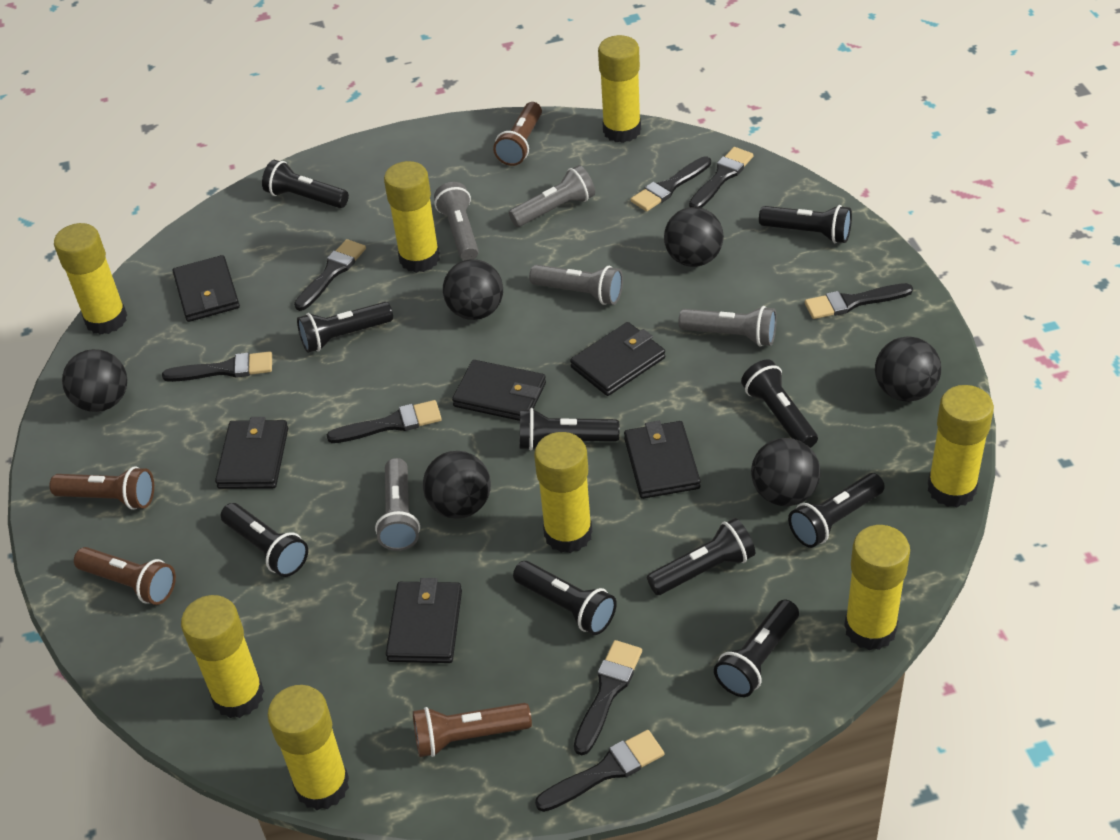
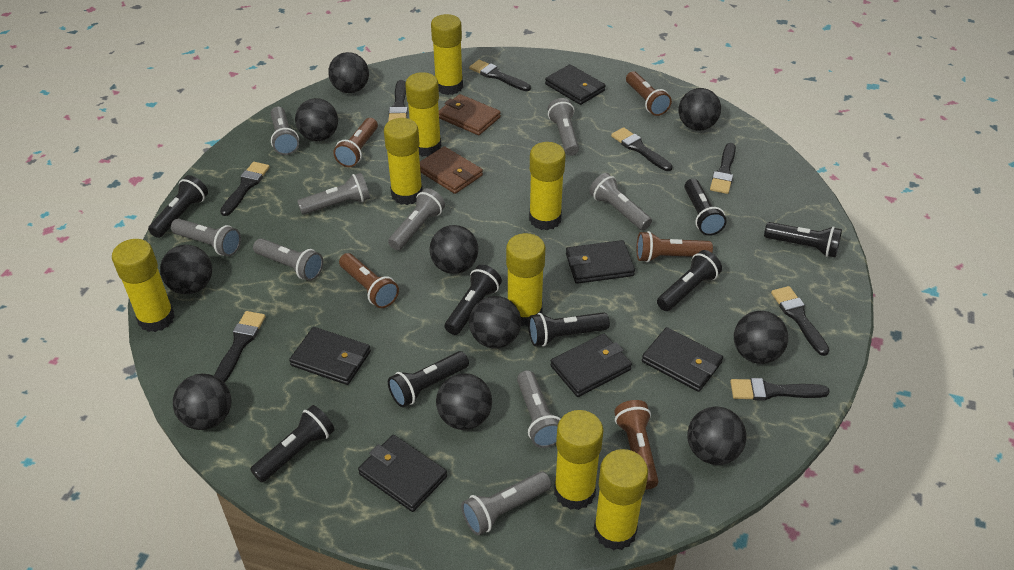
black ball: [62,349,127,412] [423,451,491,519] [443,259,503,320] [664,207,724,267] [751,438,820,506] [875,336,941,402] = 6 -> [160,245,212,294] [173,374,231,430] [295,98,338,141] [328,52,369,93] [430,225,478,274] [436,373,492,430] [469,296,521,348] [678,88,721,131] [687,406,747,465] [734,311,788,364] = 10
black flashlight: [221,503,308,577] [262,160,349,208] [297,302,393,353] [513,561,617,635] [520,408,619,450] [647,518,755,595] [714,600,799,697] [741,359,818,448] [759,205,852,243] [788,473,885,548] = 10 -> [148,175,208,238] [250,405,335,482] [388,351,469,407] [445,265,502,335] [528,312,610,347] [657,250,722,311] [684,179,727,236] [764,222,842,258] = 8
brown flashlight: [50,466,154,510] [74,547,176,605] [413,703,532,757] [493,102,542,166] = 4 -> [333,118,378,167] [339,253,399,308] [614,400,659,489] [626,71,672,116] [636,231,713,263] = 5
brown wallet: none = 0 -> [420,146,483,194] [439,94,501,135] = 2
grey flashlight: [375,458,420,551] [434,182,479,260] [509,165,595,227] [529,264,623,305] [679,306,777,346] = 5 -> [171,219,241,256] [253,238,323,281] [271,107,299,155] [297,173,370,214] [388,188,445,250] [461,471,551,535] [517,370,560,448] [548,98,579,156] [589,173,652,230] = 9

